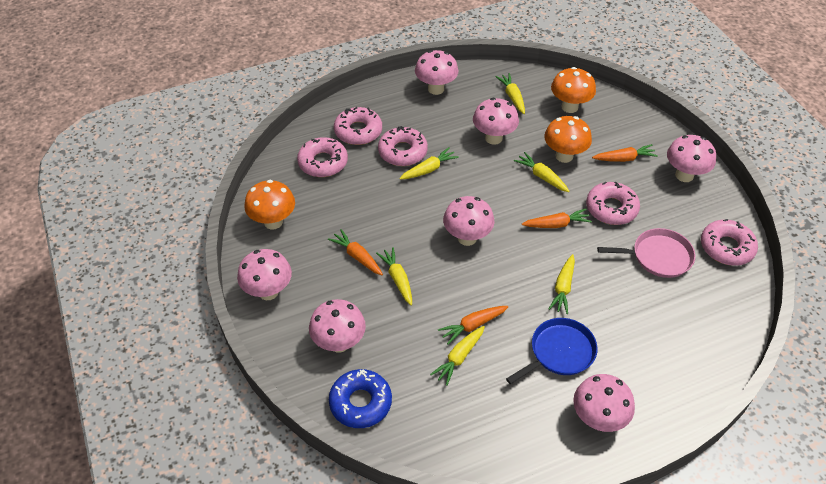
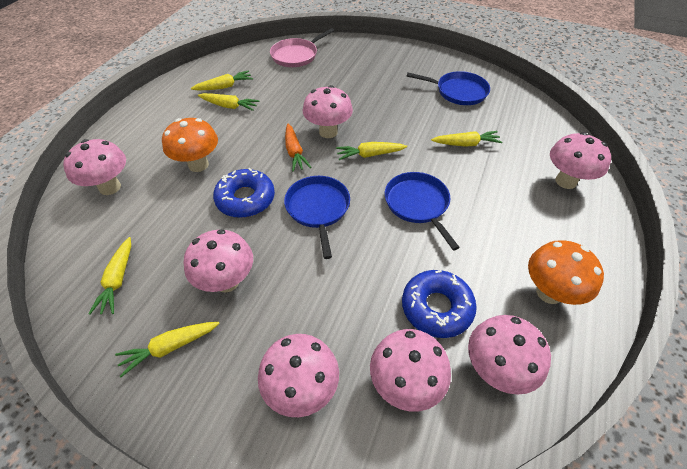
blue donut: [329,369,392,428] = 1 -> [213,168,275,218] [402,270,477,338] = 2
blue pan: [506,318,598,384] = 1 -> [284,176,350,259] [385,172,460,251] [406,71,490,105] = 3
orange carrot: [328,229,383,275] [438,306,508,344] [522,209,592,228] [592,144,658,162] = 4 -> [285,124,311,172] = 1
orange mushroom: [244,180,295,230] [544,116,592,163] [551,67,596,113] = 3 -> [162,118,218,172] [528,240,604,305] = 2
pink donut: [297,137,348,177] [334,107,382,145] [378,126,428,166] [586,181,640,225] [701,219,758,266] = 5 -> none = 0

